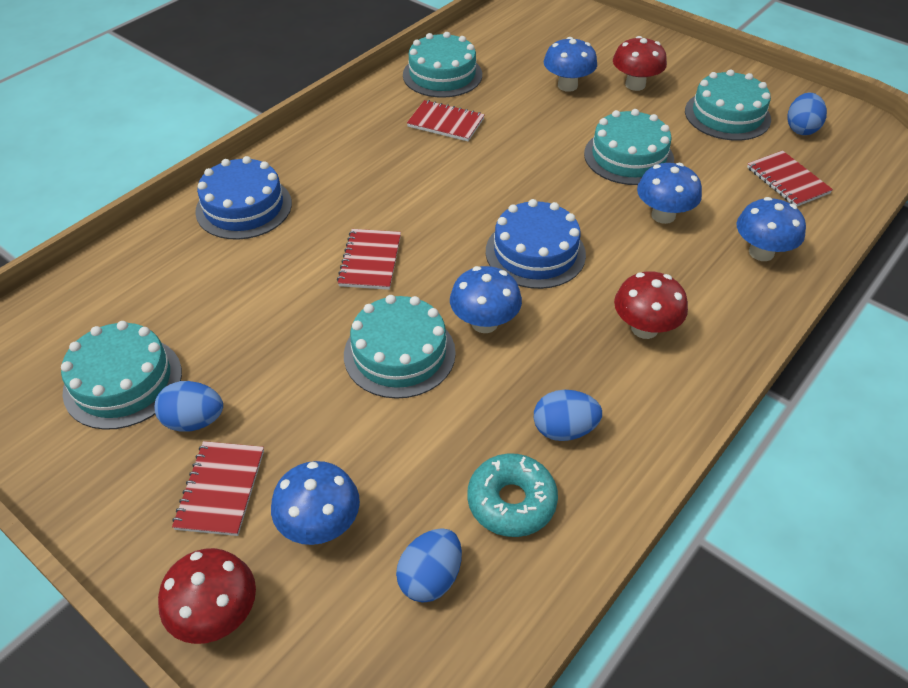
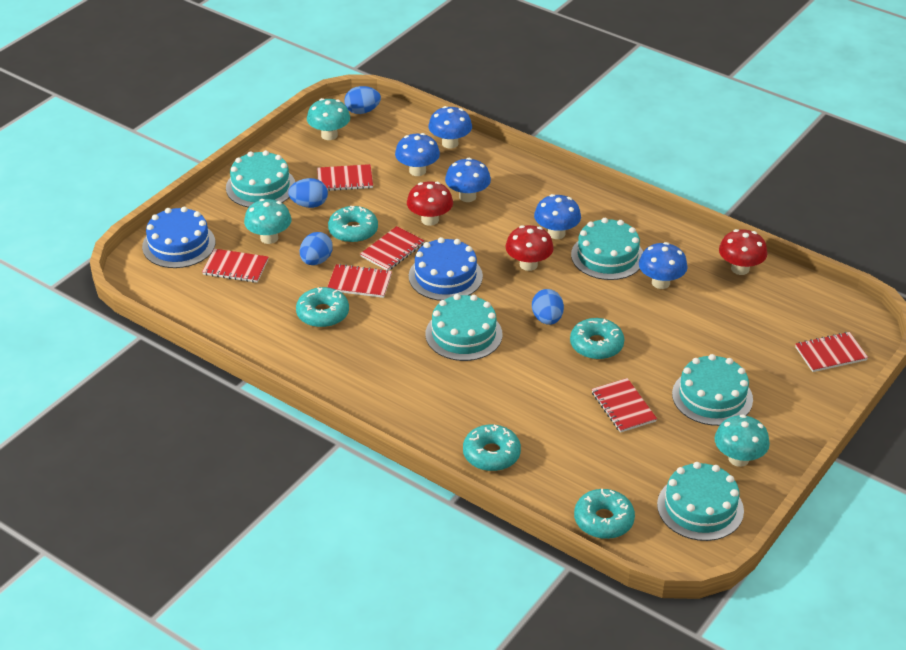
red notebook: [172,441,264,536] [337,229,401,290] [407,100,485,141] [747,150,833,206] = 4 -> [202,249,268,283] [317,164,373,191] [328,264,392,298] [360,226,425,271] [592,378,657,433] [795,332,868,372] = 6
turquoise donut: [467,453,558,537] = 1 -> [296,287,349,328] [328,206,378,243] [463,425,521,471] [570,318,624,360] [574,489,635,539] = 5
turquoise mushroom: none = 0 -> [244,199,291,244] [307,98,350,140] [715,414,770,467] = 3

